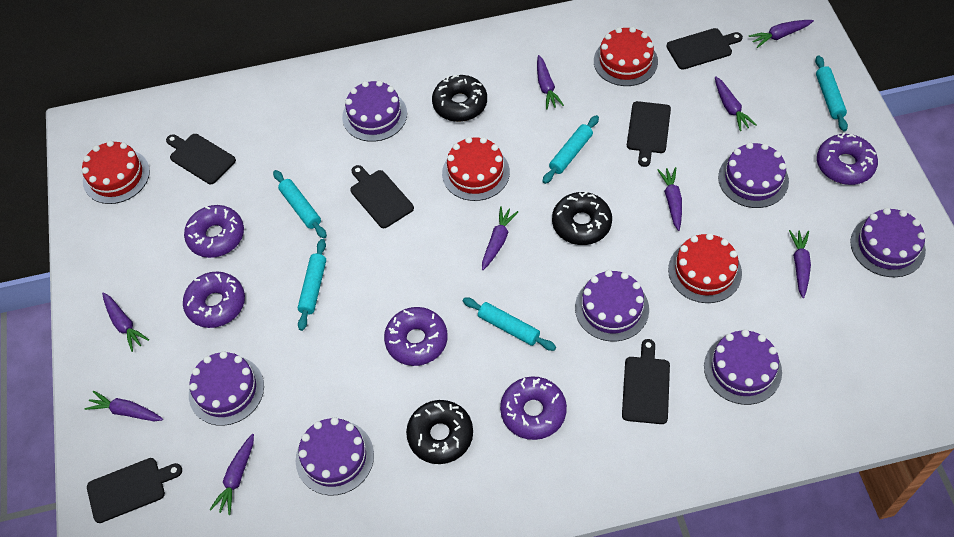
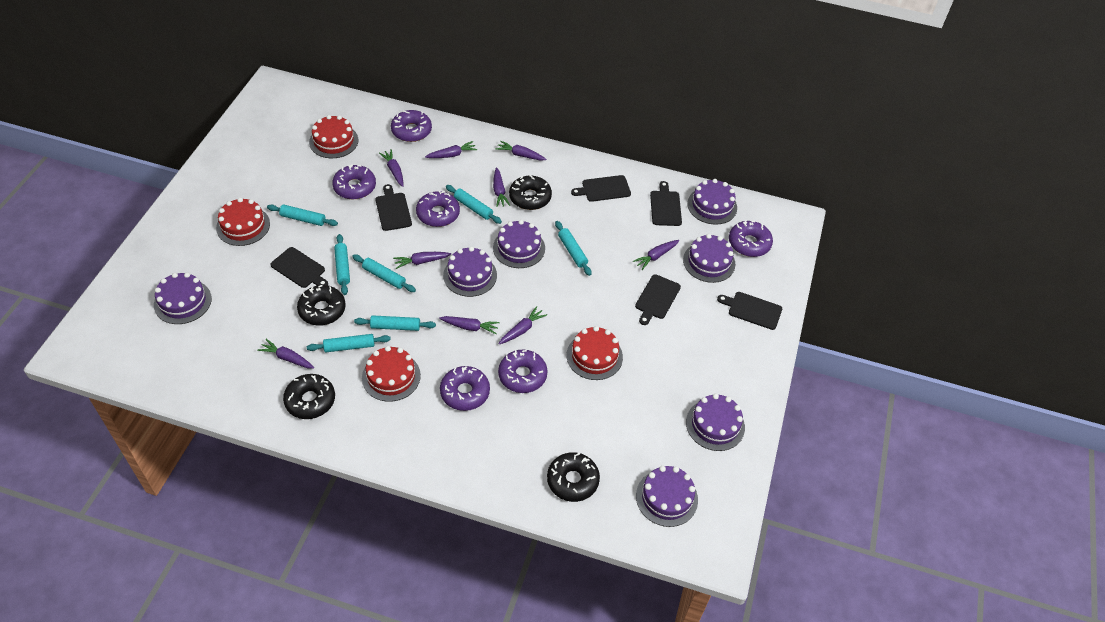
black donut: [406,400,473,464] [432,75,487,122] [552,191,612,245] = 3 -> [283,374,335,419] [297,285,346,326] [509,175,552,210] [547,452,600,502] = 4
purple donut: [183,271,245,328] [184,205,244,258] [384,307,448,366] [500,376,567,440] [817,133,878,185] = 5 -> [332,164,376,199] [391,110,432,142] [416,191,460,227] [440,366,490,411] [498,350,548,393] [729,220,773,257] = 6
turquoise rolling pin: [273,170,327,239] [298,239,326,331] [463,297,556,351] [542,115,599,184] [815,55,848,131] = 5 -> [267,204,338,226] [307,334,391,352] [334,234,350,295] [352,254,416,292] [354,315,436,331] [446,185,502,224] [555,221,592,276] = 7

